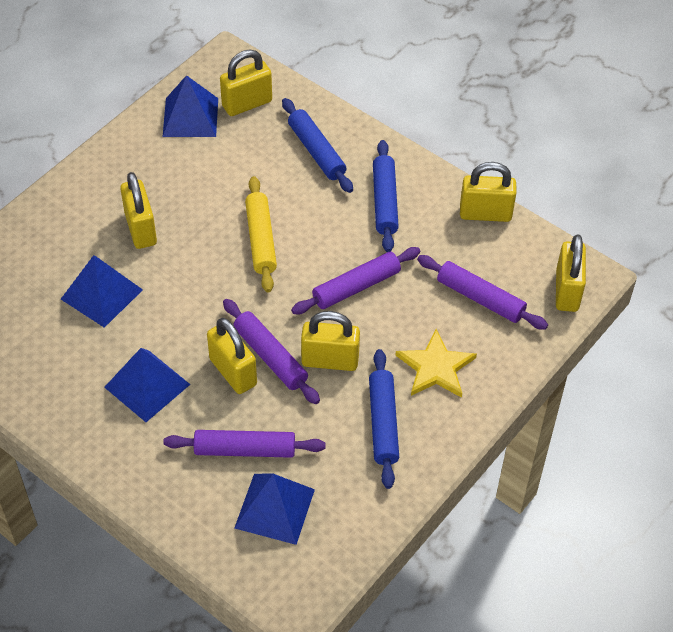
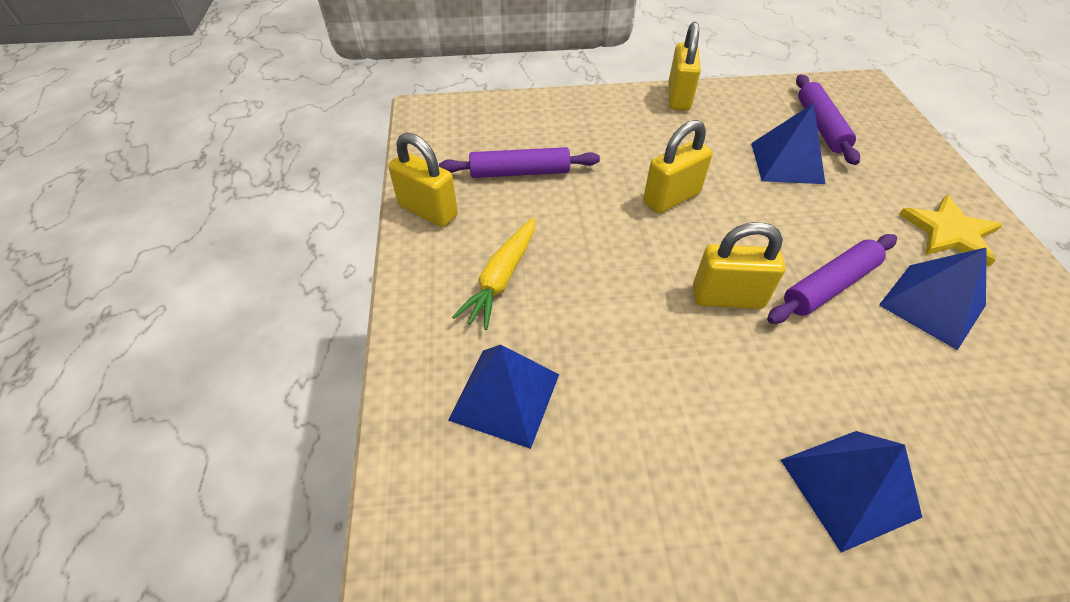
blue rolling pin: [282,98,353,193] [369,349,399,489] [373,140,399,252] = 3 -> none = 0
purple rolling pin: [163,430,326,458] [223,299,320,404] [291,247,420,314] [417,255,548,330] = 4 -> [439,147,600,178] [767,234,897,324] [796,74,860,165] = 3
yellow carrot: none = 0 -> [452,217,535,330] = 1
yellow padlock: [120,172,157,249] [207,318,257,394] [220,50,272,116] [301,311,360,371] [460,162,517,222] [556,235,586,312] = 6 -> [388,132,458,227] [643,120,713,214] [668,22,701,111] [693,222,786,309] = 4
yellow rolling pin: [245,176,277,293] = 1 -> none = 0

